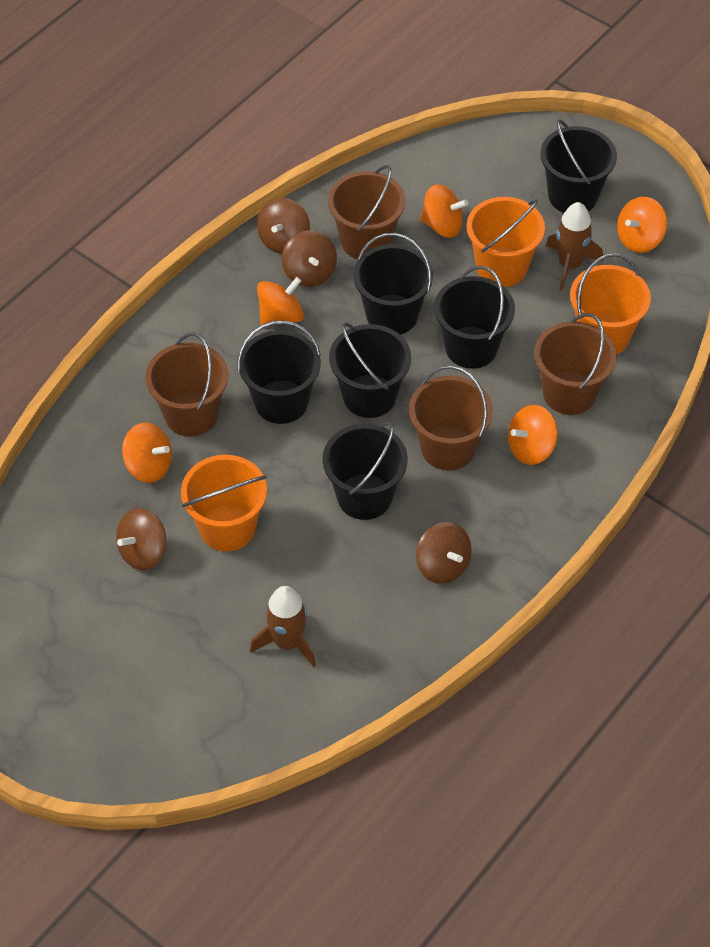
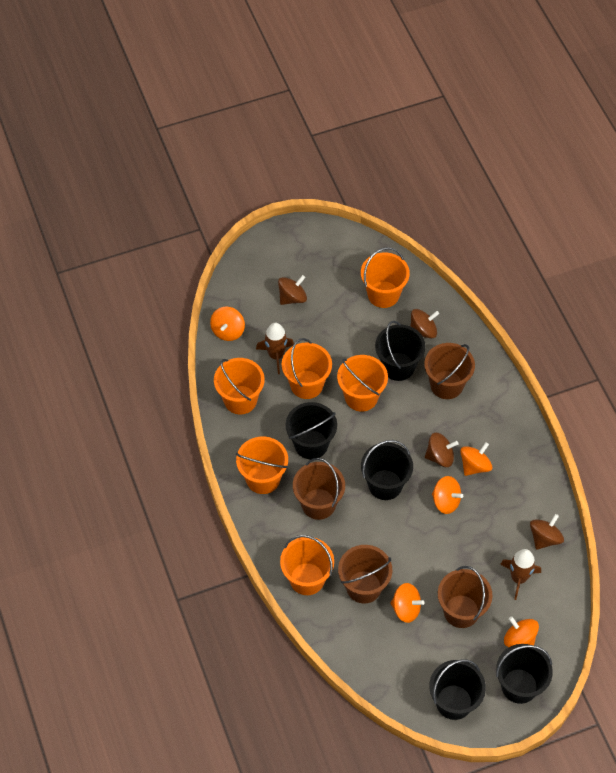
black bucket: [237,320,321,424] [322,422,408,520] [329,323,411,418] [353,233,433,335] [434,266,515,369] [540,120,617,213] = 6 -> [286,402,337,459] [361,440,413,500] [375,321,426,381] [429,659,486,720] [496,644,553,704] = 5
orange bucket: [181,455,267,552] [467,197,545,287] [570,253,651,354] = 3 -> [214,358,265,414] [236,437,288,494] [280,535,334,595] [282,338,332,399] [337,355,388,412] [361,247,410,308] = 6

